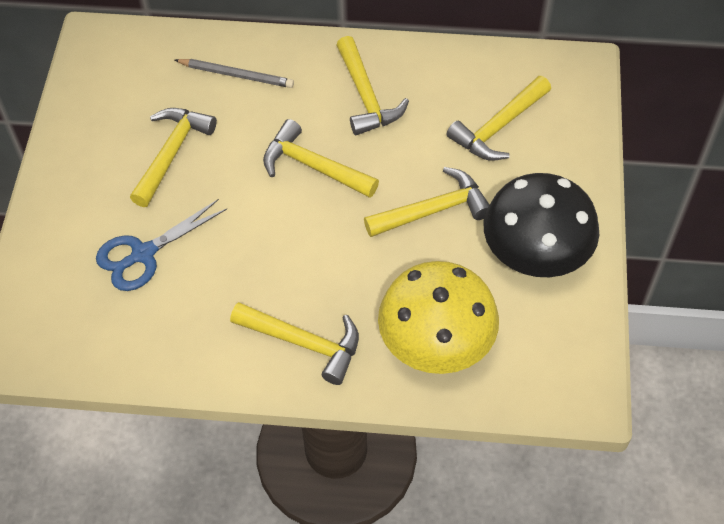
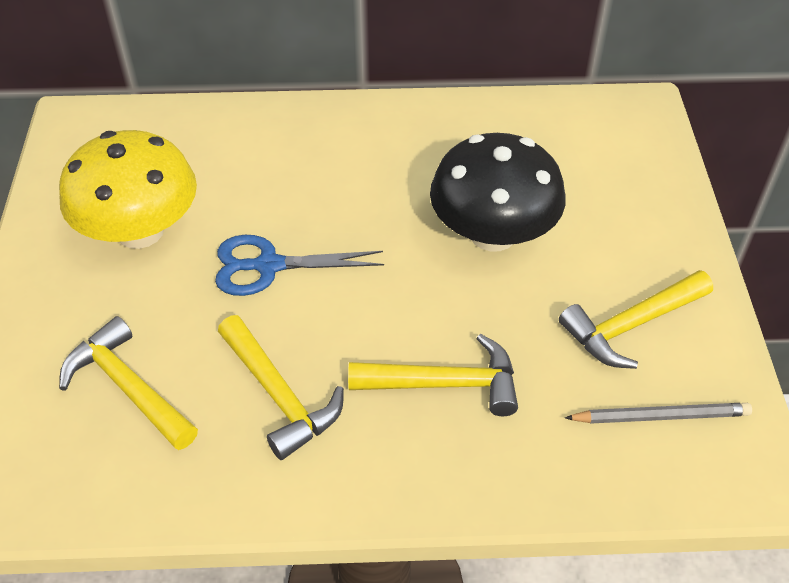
yellow hammer: [130,108,217,207] [230,302,359,385] [263,119,379,198] [336,36,409,135] [364,167,489,237] [447,76,551,161] = 6 -> [59,316,198,450] [218,315,344,460] [348,334,518,416] [559,270,713,369] = 4

